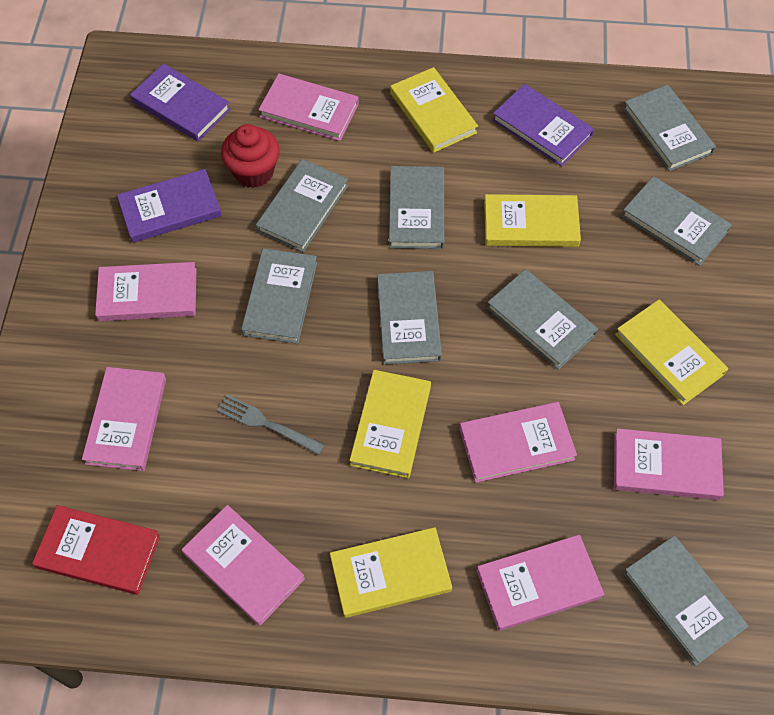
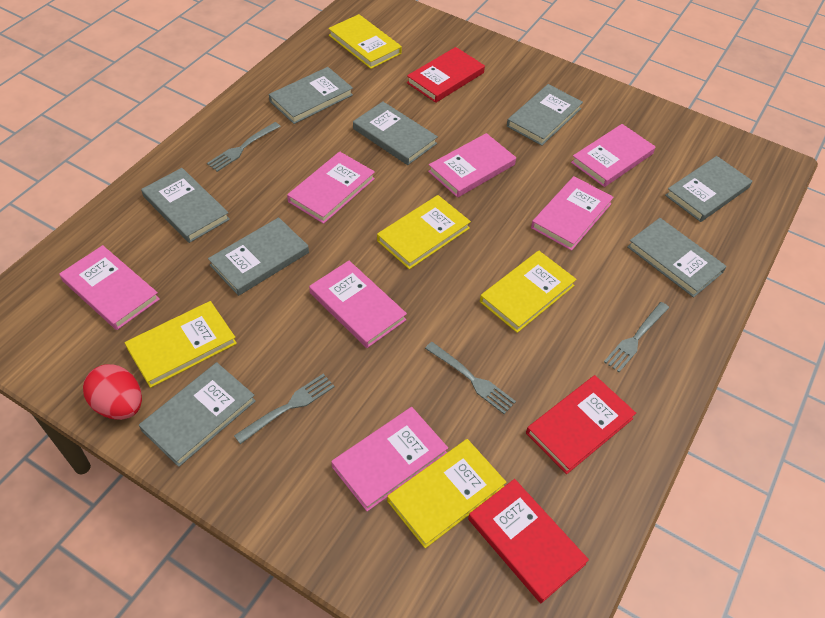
grey fork: [217,394,325,455] = 1 -> [207,122,281,172] [234,374,335,444] [425,342,516,414] [604,302,669,372] = 4
purple book: [117,169,222,243] [130,64,231,141] [492,84,594,166] = 3 -> none = 0
red book: [32,505,160,595] = 1 -> [407,47,485,103] [468,479,589,603] [526,375,636,474] = 3
red cupcake: [221,124,280,188] = 1 -> none = 0
red egg: none = 0 -> [83,364,142,420] = 1

